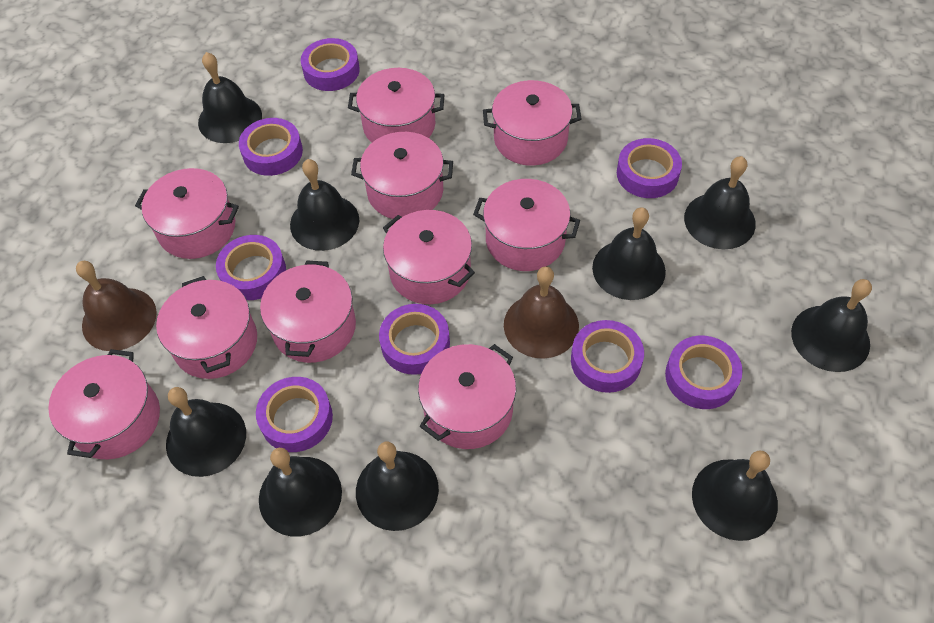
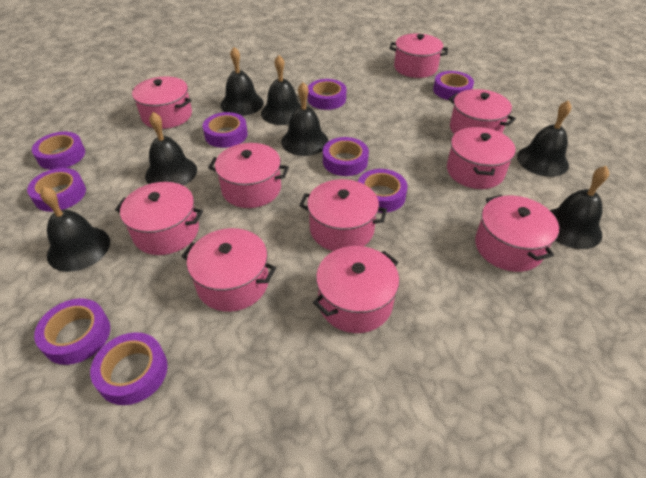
black bell: [166,387,246,477] [198,52,262,143] [259,448,342,537] [290,159,359,251] [356,442,439,531] [592,207,666,300] [684,156,756,249] [692,451,778,541] [791,279,872,372] = 9 -> [40,186,110,272] [145,112,197,186] [220,47,264,116] [261,55,301,125] [281,82,328,156] [517,100,571,177] [550,166,609,249] = 7
brown bell: [76,261,157,351] [504,266,579,359] = 2 -> none = 0
purple tape: [216,235,286,300] [239,118,303,176] [256,377,333,452] [301,38,360,91] [379,304,450,375] [571,320,644,393] [617,138,682,198] [665,336,743,409] = 8 -> [27,168,86,212] [32,132,85,170] [34,299,110,365] [90,332,168,405] [203,112,248,148] [308,79,347,110] [323,137,369,176] [358,169,408,213] [433,71,474,100] = 9

